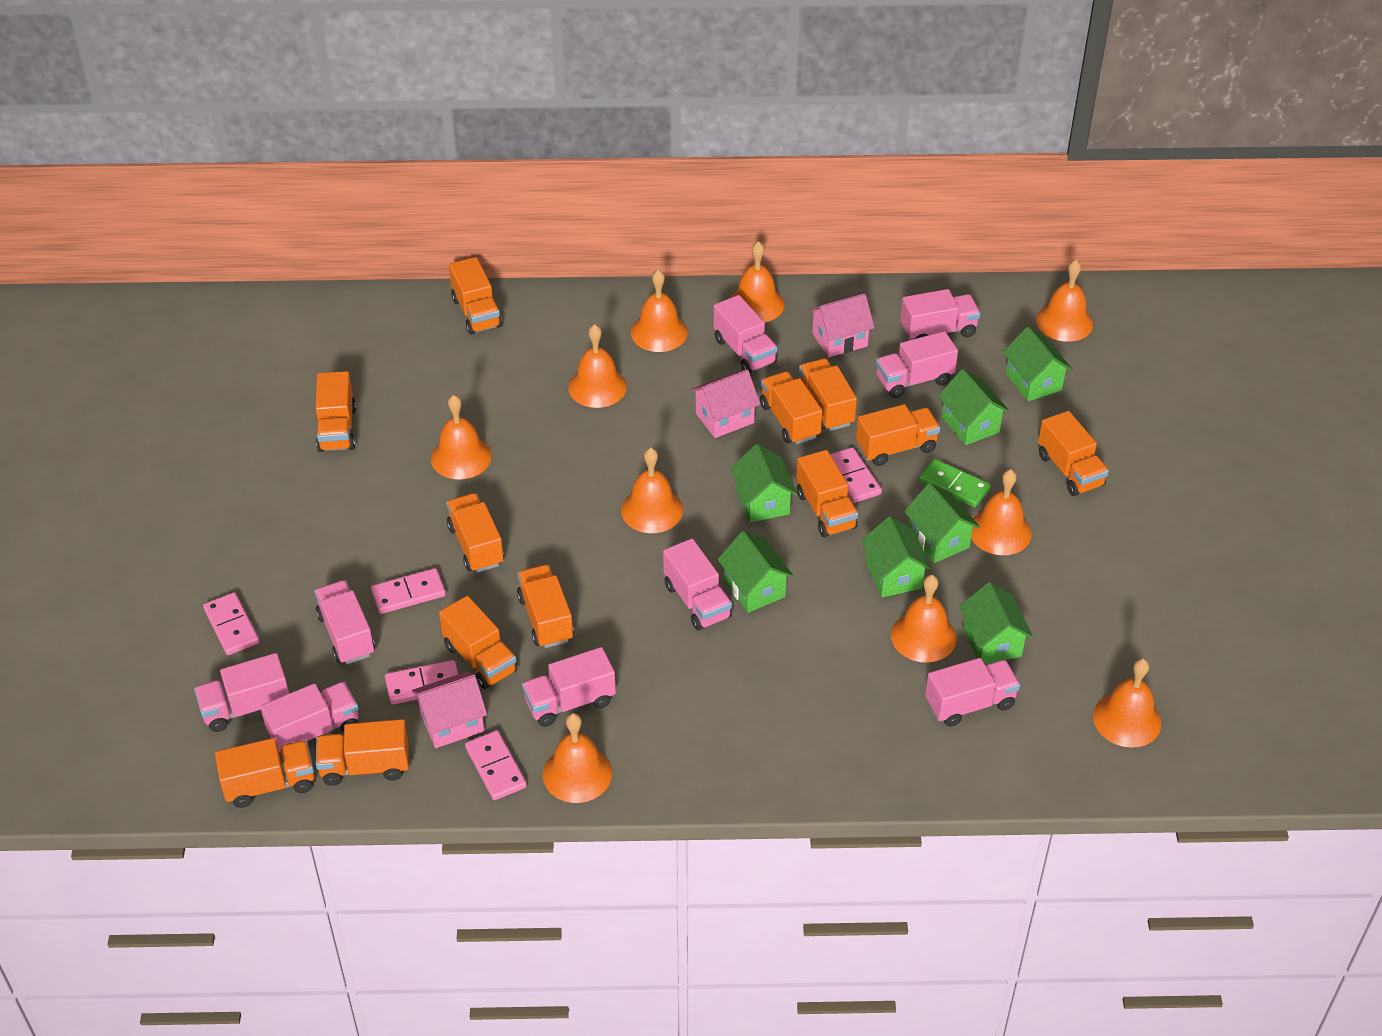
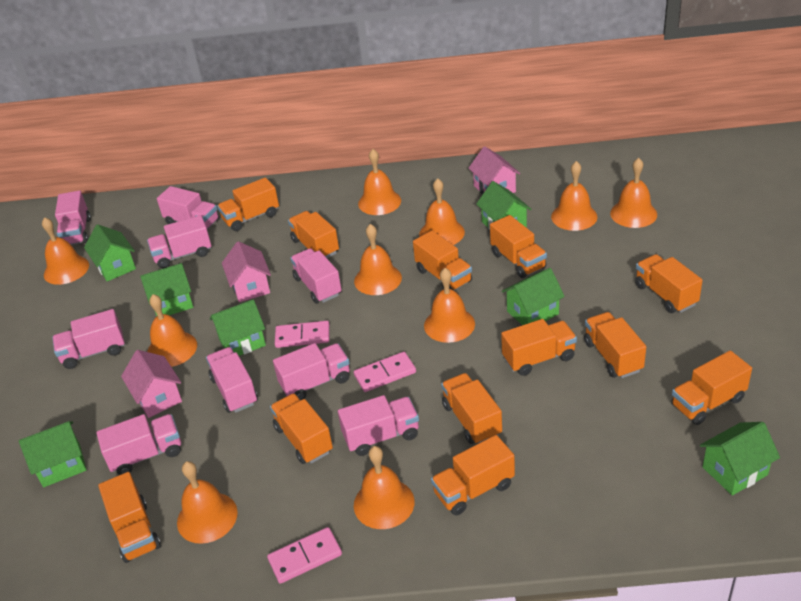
green domino: [919,459,991,508] = 1 -> none = 0
pink domino: [203,593,259,655] [371,568,446,614] [385,660,458,705] [465,730,527,800] [830,447,882,503] = 5 -> [267,527,342,584] [275,321,330,348] [354,352,416,392] = 3

